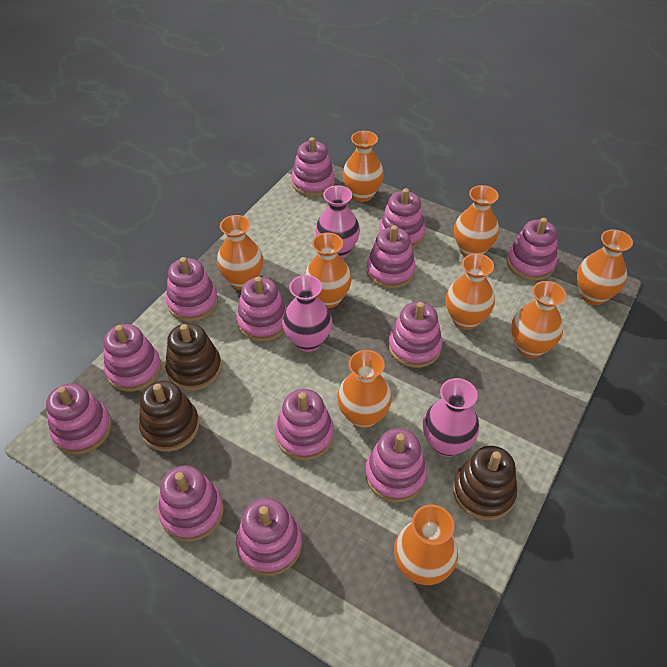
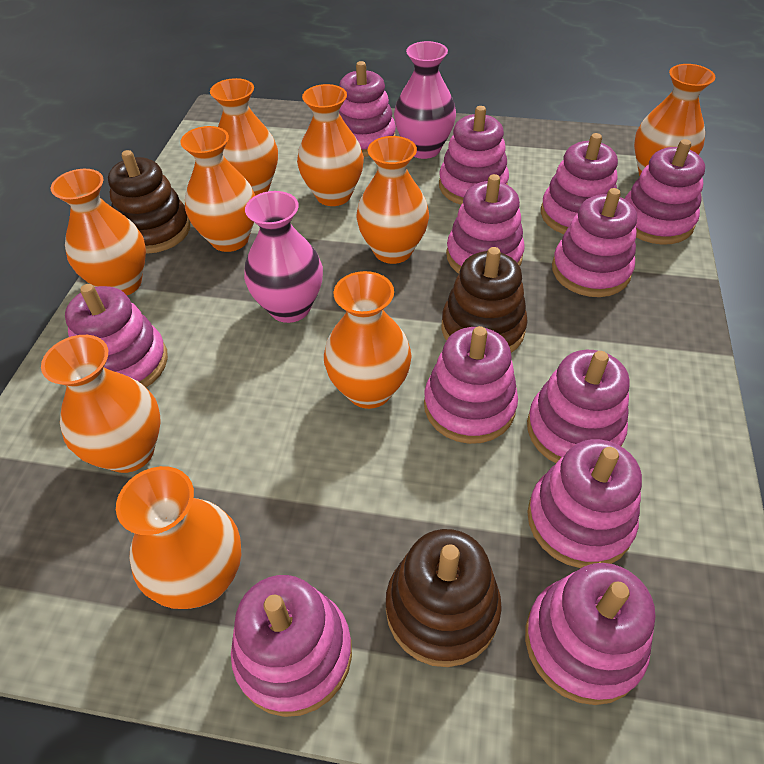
pink stacking toy: [46,383,112,455] [103,324,162,392] [158,466,224,542] [166,257,218,322] [236,277,287,342] [236,498,302,576] [275,389,334,460] [291,137,335,197] [365,428,427,502] [367,225,416,289] [379,188,425,249] [388,302,442,368] [507,218,557,281] = 13 -> [65,284,168,387] [231,575,352,717] [339,61,396,157] [424,326,518,444] [439,106,509,205] [446,174,525,273] [525,563,655,705] [527,350,630,463] [528,439,642,568] [541,133,618,234] [552,188,637,297] [624,139,705,245] = 12
pink vase: [282,275,332,352] [315,185,360,259] [423,378,479,457] = 3 -> [244,191,323,323] [394,41,456,159] = 2

